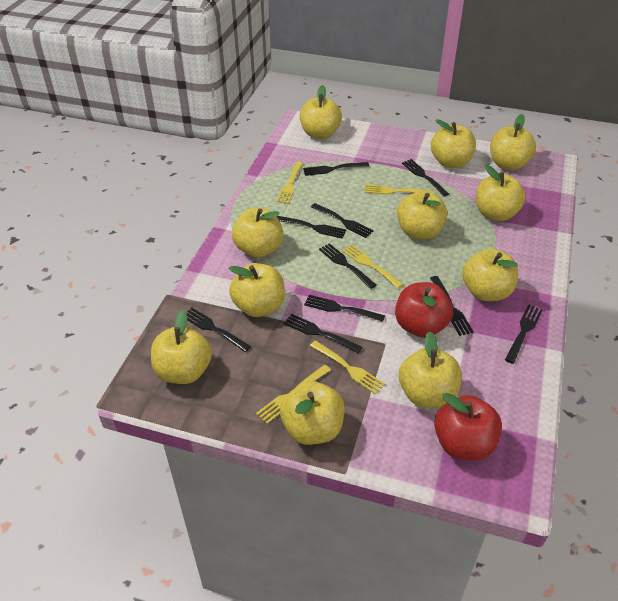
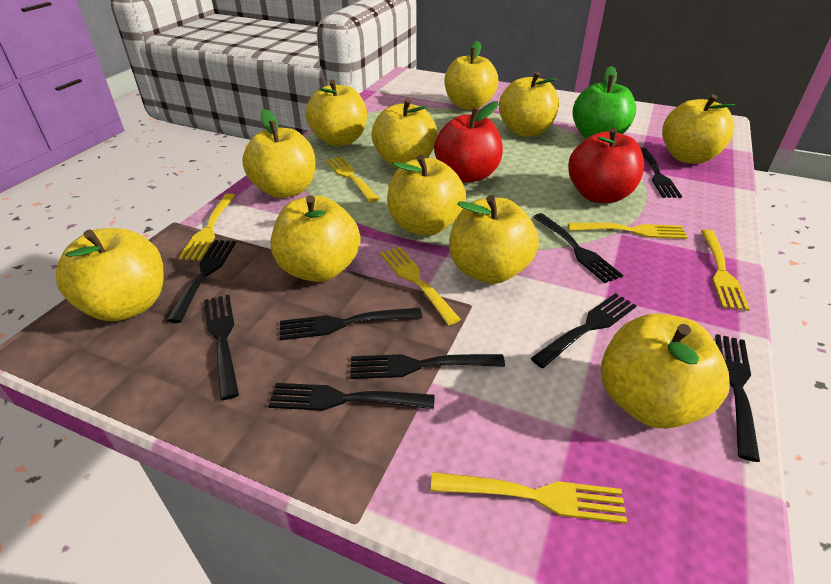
black fork: [186,308,251,352] [277,216,347,239] [284,314,363,353] [303,162,369,176] [304,295,385,322] [311,203,374,238] [319,243,377,289] [402,159,449,196] [430,276,473,336] [505,304,543,364] = 10 -> [166,240,236,323] [204,295,239,400] [268,383,435,411] [280,308,422,340] [350,354,505,379] [531,293,637,368] [533,213,623,283] [640,147,682,198] [715,334,760,462] = 9
green apple: none = 0 -> [572,66,636,139] = 1
yellow fork: [256,365,331,424] [276,162,303,204] [310,340,385,394] [342,244,404,288] [364,184,433,195] = 5 -> [179,193,236,260] [326,156,379,203] [380,247,461,325] [430,472,627,524] [568,223,688,239] [701,229,749,311] = 6

